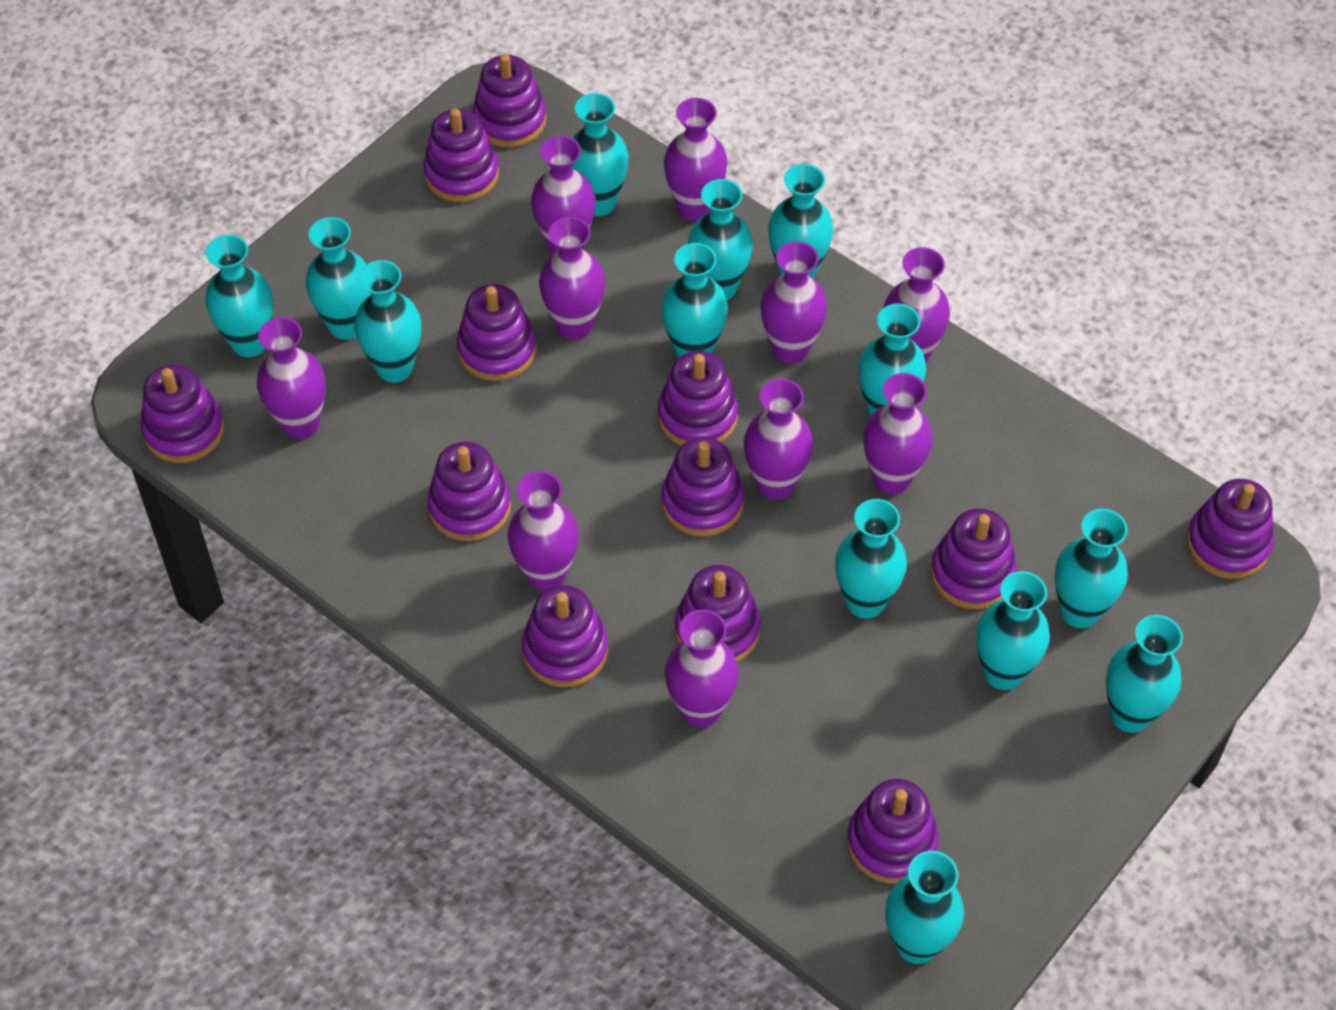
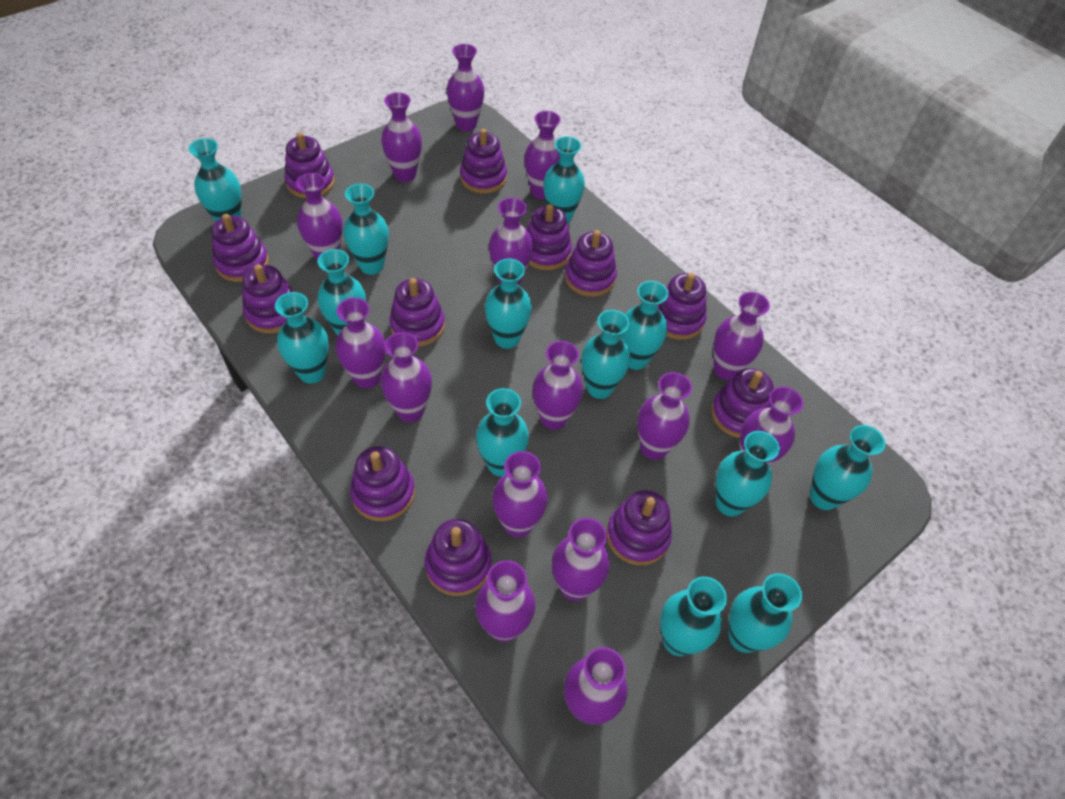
purple vase: [257,317,326,439] [507,471,579,591] [531,136,595,254] [539,217,605,339] [664,98,728,221] [665,609,739,728] [744,379,813,500] [761,241,827,364] [863,373,933,494] [883,247,950,363] = 10 -> [296,173,343,261] [335,298,386,389] [381,92,422,182] [381,332,432,422] [447,44,484,131] [475,560,536,642] [489,198,533,285] [492,451,548,537] [524,111,561,199] [533,341,583,430] [552,518,610,601] [564,647,628,724] [637,372,692,460] [713,292,770,380] [739,387,803,466] = 15

